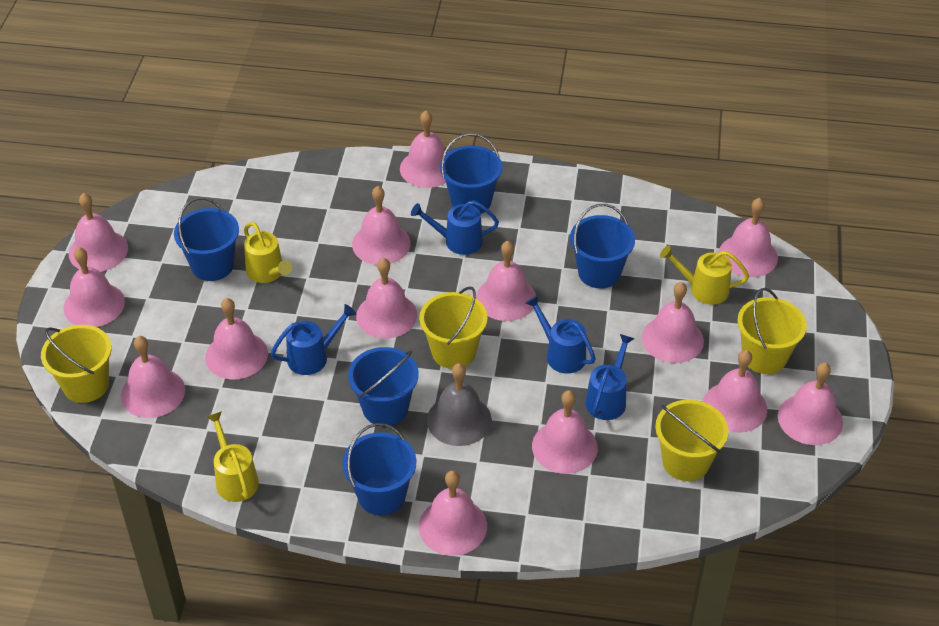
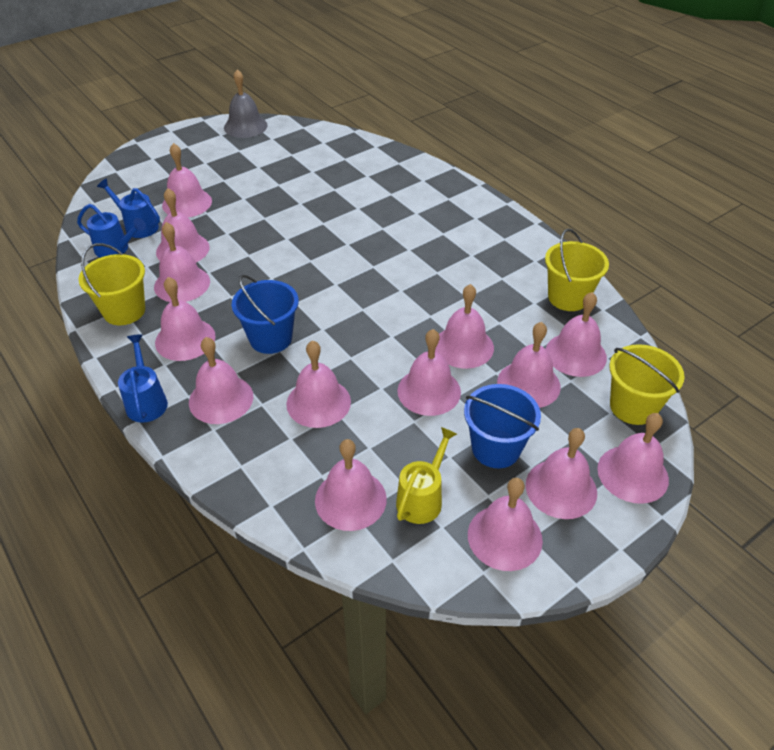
blue bucket: [174,197,239,281] [342,423,416,515] [348,347,419,426] [440,133,502,214] [570,204,635,288] = 5 -> [232,275,299,354] [464,384,541,468] = 2
blue watering can: [271,304,356,375] [411,201,499,255] [526,295,596,374] [585,334,635,420] = 4 -> [77,204,146,258] [97,179,160,238] [118,334,168,423] = 3
yellow bucket: [41,325,112,403] [419,287,488,369] [655,400,729,481] [737,288,807,374] = 4 -> [78,243,145,325] [545,229,609,311] [609,344,685,425] = 3
yellow watering can: [206,411,259,502] [244,222,292,283] [660,246,749,305] = 3 -> [396,427,457,524] = 1

